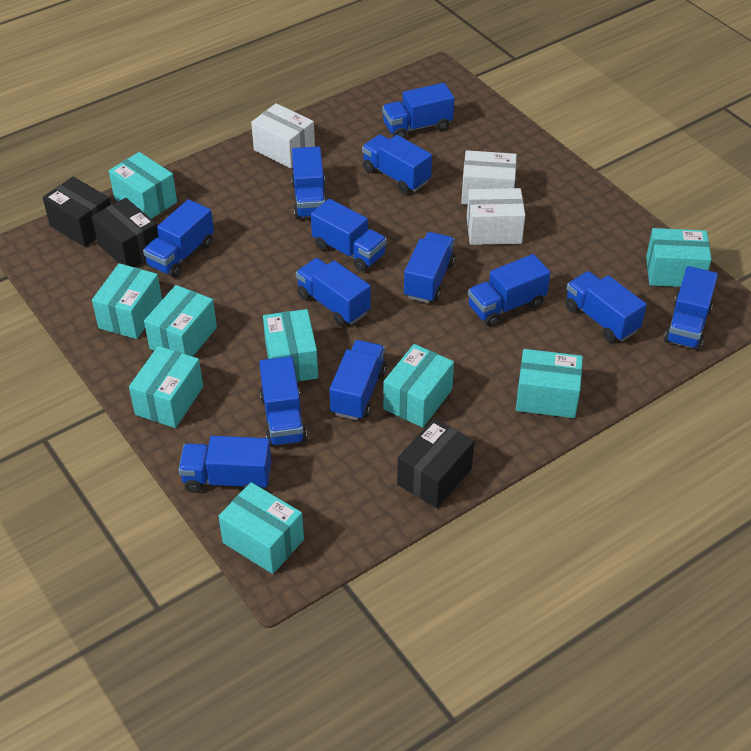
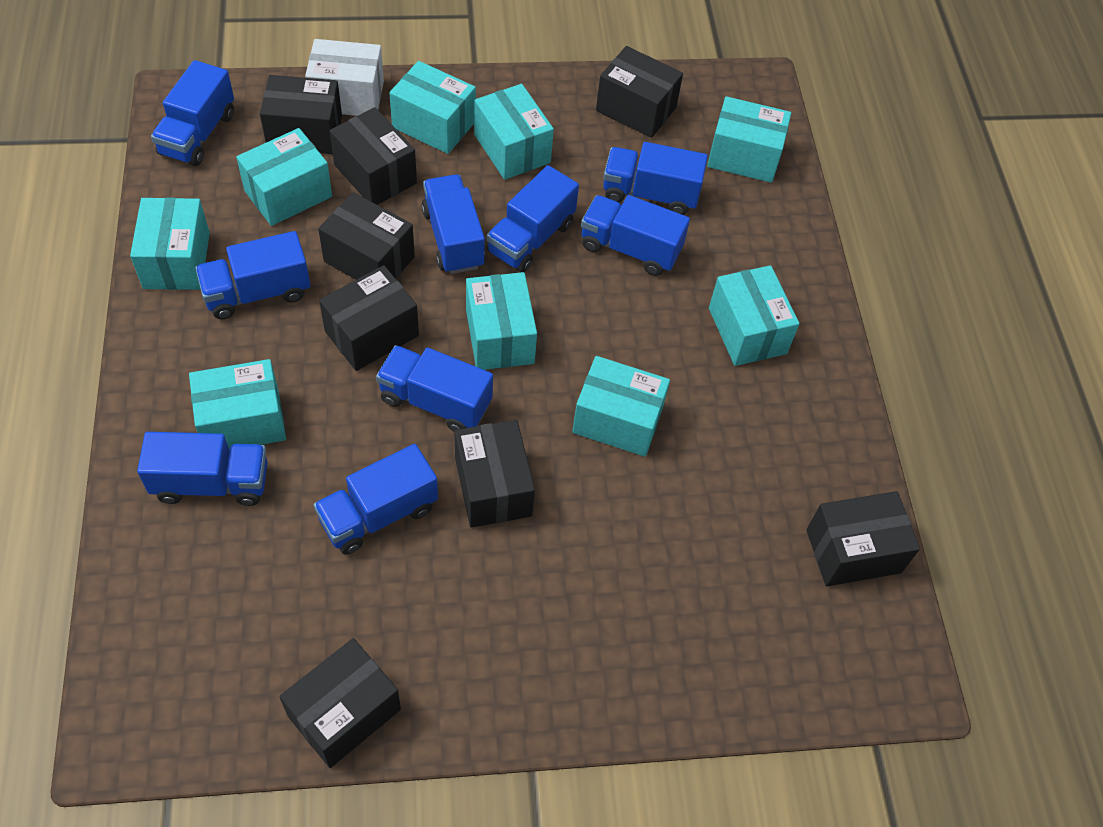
black box: [43,177,111,247] [91,198,159,267] [397,418,474,508] = 3 -> [260,75,342,154] [279,638,401,768] [318,192,415,280] [319,265,419,371] [330,107,417,205] [455,420,535,528] [596,46,683,138] [806,491,920,586] = 8
blue truck: [143,199,214,278] [178,436,272,493] [259,356,307,447] [291,146,325,219] [296,258,371,326] [311,199,387,272] [330,340,387,420] [362,134,432,194] [382,83,454,138] [404,232,455,303] [468,254,550,326] [565,271,647,342] [664,266,718,350] = 13 -> [137,432,268,506] [151,60,234,166] [195,231,310,319] [313,444,438,555] [376,345,493,432] [421,174,485,274] [487,165,579,272] [581,195,690,276] [603,142,708,215] = 9
white box: [251,103,315,168] [461,150,517,205] [467,188,525,245] = 3 -> [305,39,384,116] = 1

